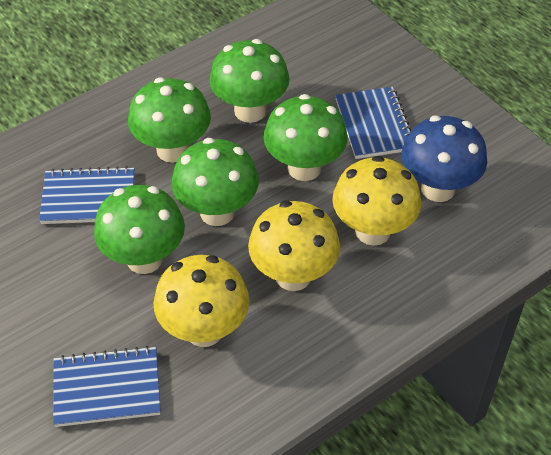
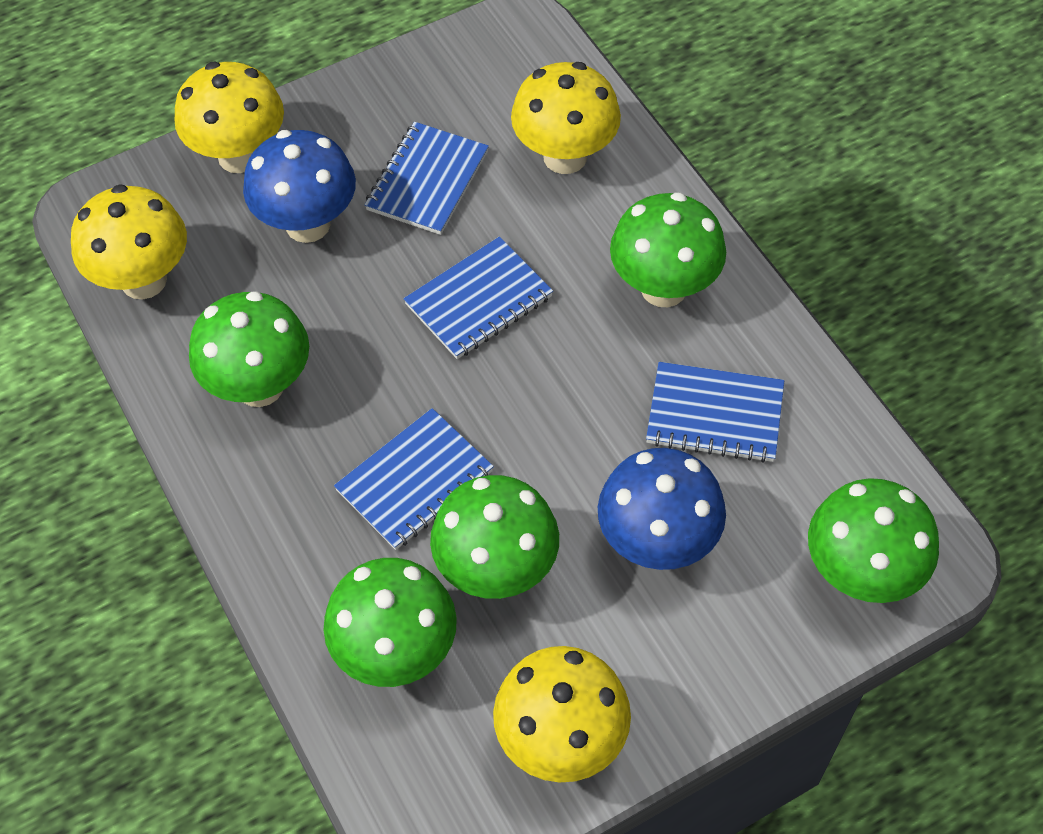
blue mushroom: [401,115,487,202] = 1 -> [243,130,356,243] [598,448,726,570] = 2
blue notebook: [39,166,134,224] [53,346,161,427] [335,87,411,159] = 3 -> [334,408,494,550] [365,122,489,235] [404,237,553,359] [646,362,784,463] = 4
yellow mushroom: [154,255,249,347] [248,201,340,291] [332,156,421,246] = 3 -> [71,184,187,300] [174,62,284,173] [493,646,631,783] [511,62,621,174] = 4

